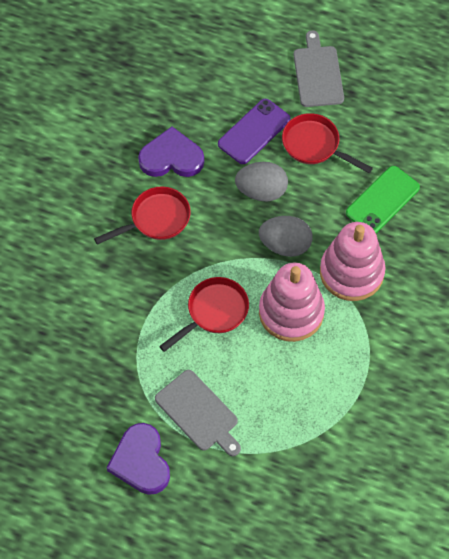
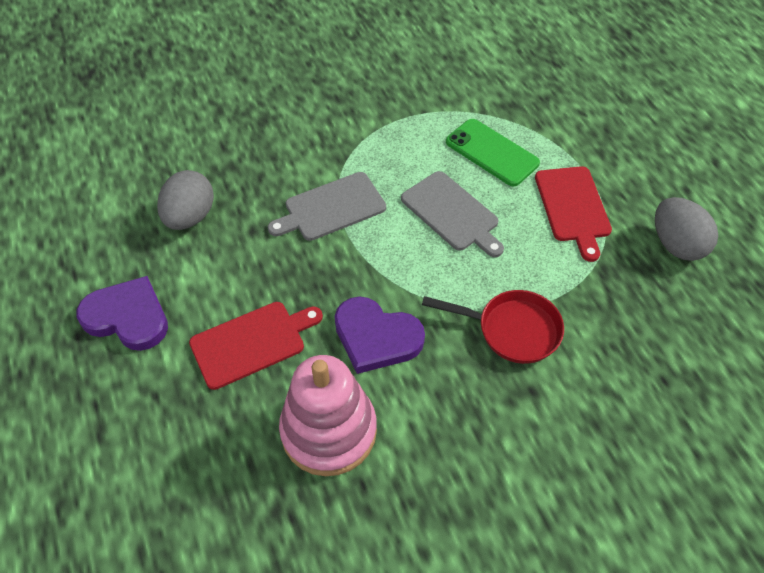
pink stacking toy: [259,262,325,342] [320,222,385,301] = 2 -> [279,355,377,476] = 1
purple phone: [218,99,290,164] = 1 -> none = 0
red cutting board: none = 0 -> [189,302,323,390] [535,166,612,262] = 2
red pan: [94,187,191,245] [159,277,249,352] [282,113,373,173] = 3 -> [422,290,564,364] = 1

